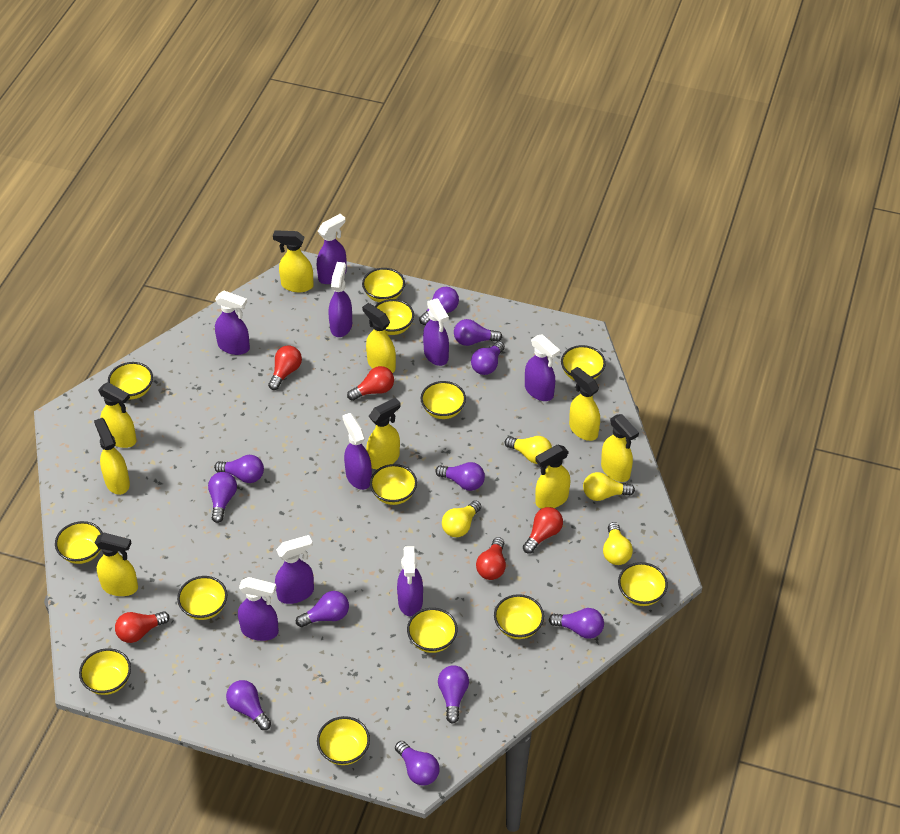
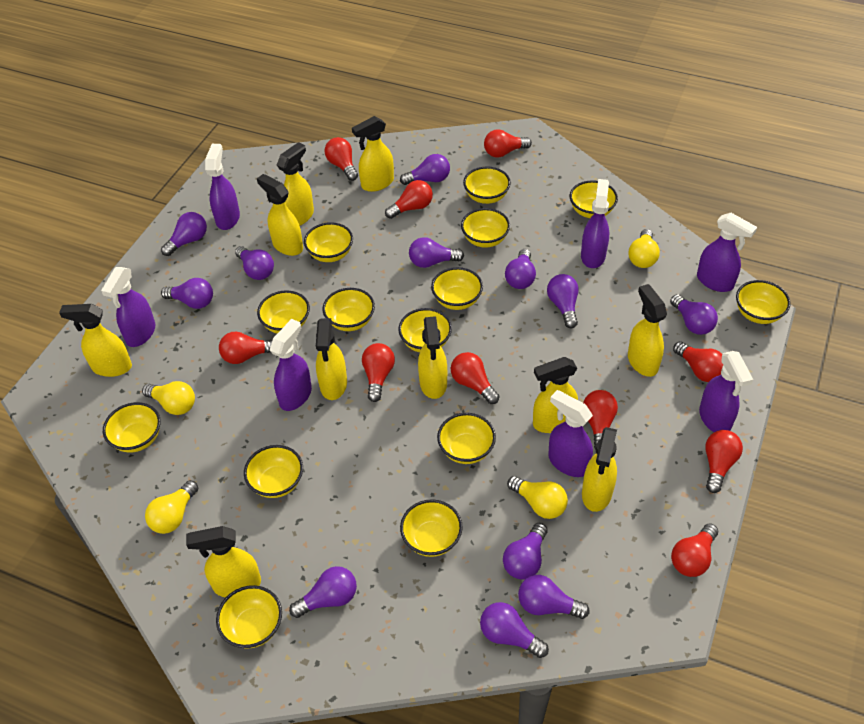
purple light bulb: [208,472,237,523] [214,455,264,483] [226,680,271,730] [296,591,349,627] [395,741,439,785] [419,287,459,325] [435,462,485,491] [438,665,469,724] [454,319,502,346] [471,341,505,375] [549,608,604,639] = 11 -> [161,212,207,256] [161,278,213,309] [235,246,274,280] [289,566,357,618] [400,154,450,185] [409,237,464,268] [480,602,549,658] [503,523,547,580] [505,249,536,289] [518,575,590,619] [547,274,579,328] [670,294,718,335] = 12
purple spray bottle: [215,291,250,355] [238,577,279,641] [275,535,314,604] [317,214,347,284] [329,262,352,337] [342,413,372,490] [397,546,423,616] [423,298,449,366] [525,334,560,401] = 9 -> [101,267,155,347] [205,144,240,230] [270,319,312,411] [548,390,593,477] [581,179,609,268] [697,213,757,292] [699,351,753,432] = 7
red light bulb: [115,611,170,643] [268,345,302,390] [347,366,394,401] [476,537,506,580] [523,507,563,554] = 5 -> [219,332,273,364] [325,137,358,181] [362,343,395,402] [385,180,433,219] [451,352,499,404] [484,129,532,158] [583,390,618,450] [671,523,718,577] [673,341,723,382] [705,430,743,493] = 10
yellow bowl: [55,521,103,564] [79,648,131,695] [108,362,153,400] [177,576,227,620] [317,716,370,765] [362,268,405,302] [370,464,417,505] [375,299,414,335] [407,608,458,653] [421,381,466,419] [494,594,544,639] [561,345,606,381] [618,562,668,606] = 13 -> [103,402,161,452] [216,585,282,649] [244,445,303,498] [257,290,310,334] [304,222,353,262] [322,288,375,331] [398,308,452,352] [400,499,463,557] [431,267,483,310] [437,413,496,464] [461,208,510,248] [463,166,511,204] [570,180,618,218] [736,280,790,324] = 14
yellow spray bottle: [94,418,130,495] [95,533,138,596] [98,382,137,448] [273,230,314,292] [362,303,396,373] [366,398,401,469] [535,445,570,509] [569,367,600,441] [601,414,639,482] = 9 -> [59,304,132,377] [186,526,261,598] [257,174,303,256] [277,142,314,226] [316,318,347,400] [352,116,394,192] [418,316,447,399] [533,357,578,433] [582,427,617,512] [628,284,667,377] = 10

